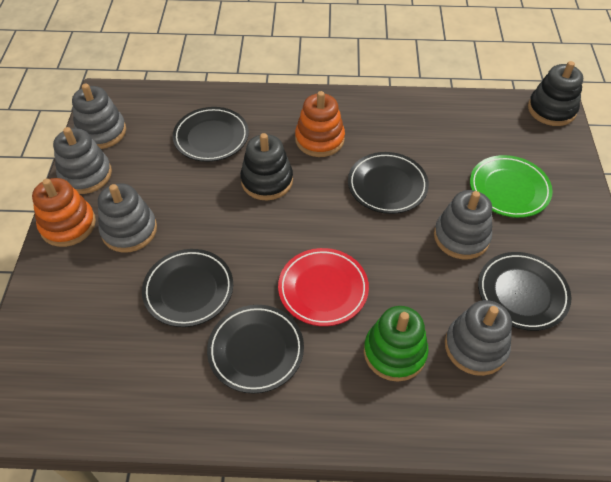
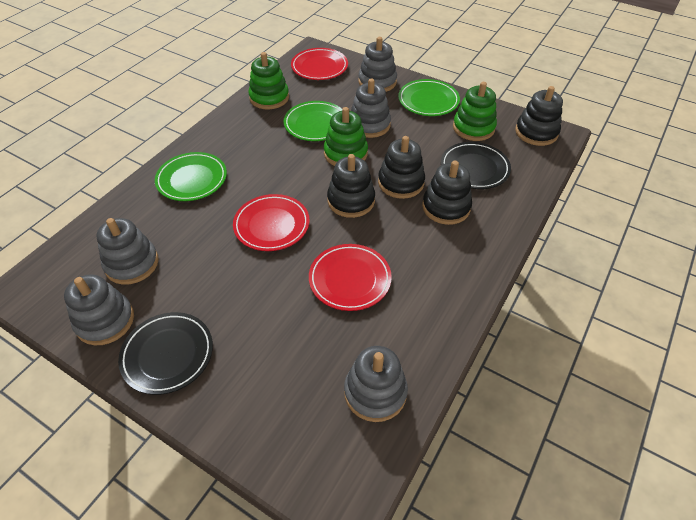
black plate: [142,249,233,327] [173,107,249,162] [207,305,304,394] [348,152,429,214] [478,252,571,331] = 5 -> [118,312,213,395] [441,142,511,189] = 2
black stacking toy: [240,133,293,200] [528,61,583,126] = 2 -> [327,154,375,218] [378,136,425,199] [422,161,472,225] [515,86,563,146] = 4
green plate: [470,155,553,218] = 1 -> [155,152,227,201] [284,101,342,141] [398,79,460,116] = 3
green stacking toy: [364,306,429,382] = 1 -> [248,52,289,109] [324,107,368,166] [453,82,497,141] = 3
orange stacking toy: [32,178,96,247] [295,91,345,157] = 2 -> none = 0
red plate: [278,248,369,326] = 1 -> [233,194,309,251] [291,48,348,80] [309,244,392,311] = 3

